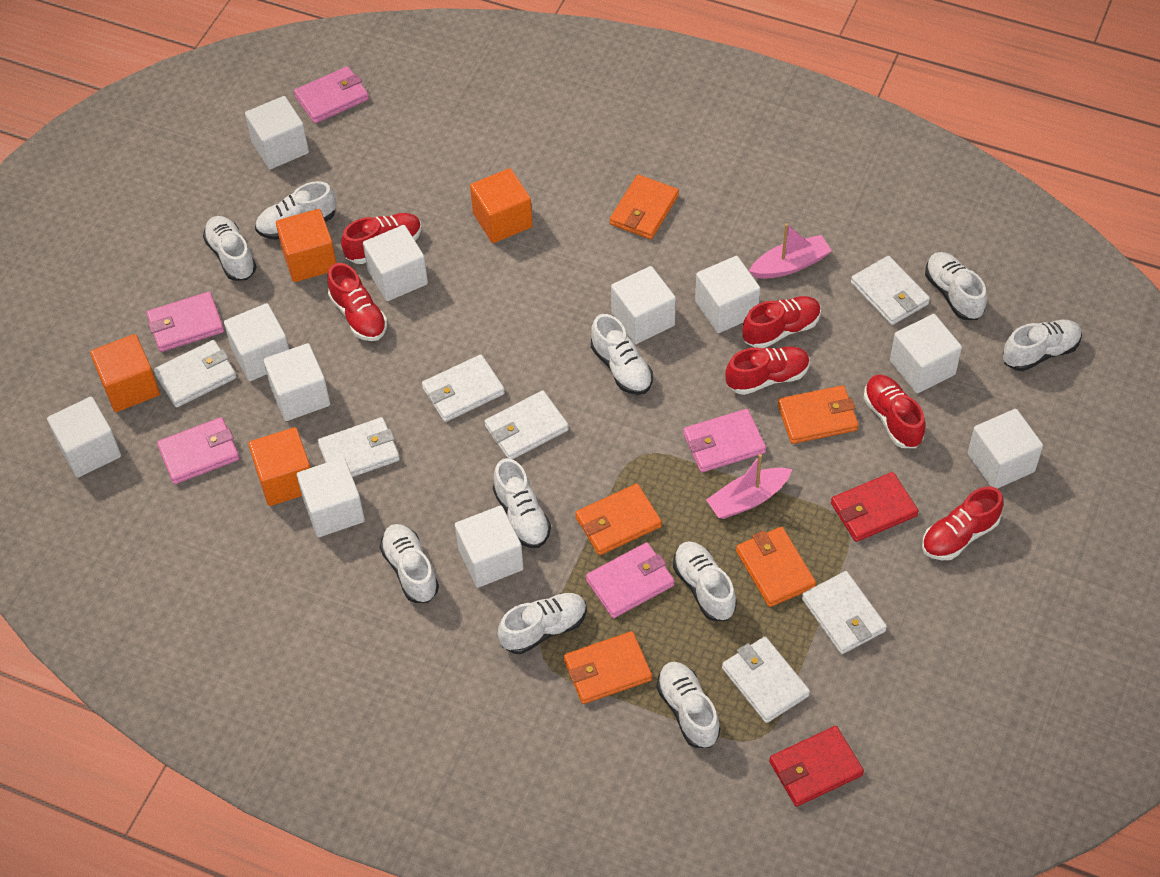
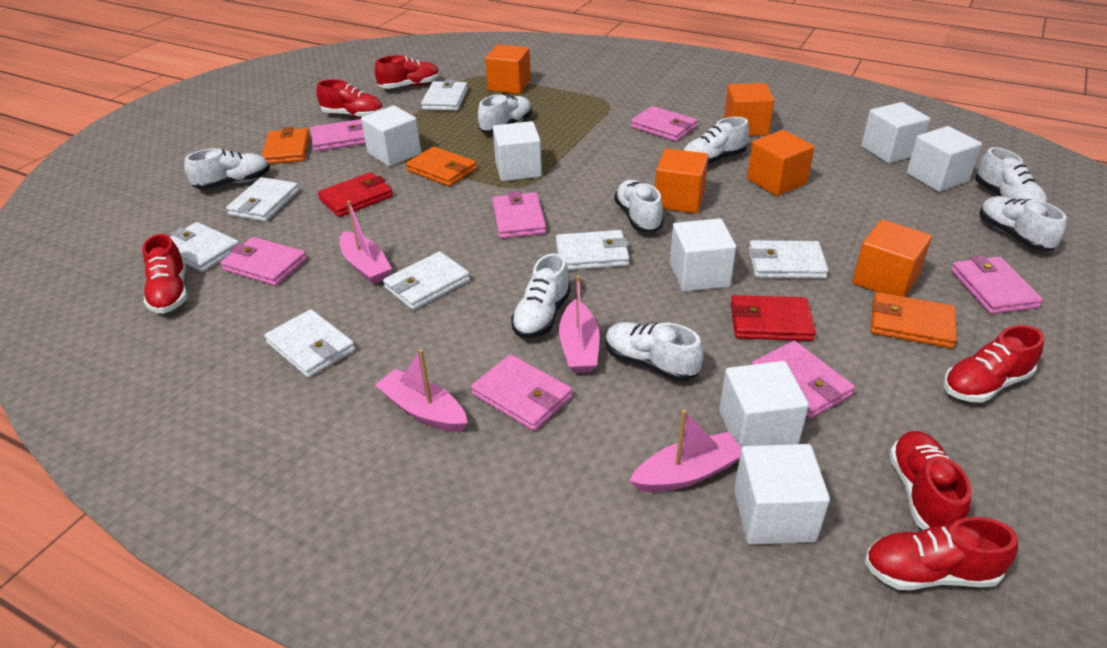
orange cube: [90,334,160,412] [248,427,311,506] [276,209,337,282] [470,168,533,243] = 4 -> [485,44,531,94] [655,148,709,213] [724,83,774,136] [747,130,815,196] [852,220,932,297] = 5
orange wallet: [564,631,652,704] [575,484,662,555] [610,174,679,239] [736,527,816,607] [778,385,859,444] = 5 -> [262,127,310,164] [406,146,477,186] [871,292,957,348] = 3
pink boat: [706,454,792,519] [749,223,832,279] = 2 -> [340,200,392,284] [375,349,467,432] [559,275,600,373] [629,409,742,492] = 4
pink wallet: [146,292,224,352] [157,417,240,484] [294,66,369,123] [586,542,675,618] [683,409,766,472] = 5 -> [220,237,307,286] [310,119,366,151] [471,354,572,431] [492,191,546,239] [631,106,697,141] [752,341,855,419] [951,255,1043,314] = 7
white cube: [47,397,121,478] [224,303,289,381] [245,96,309,169] [263,343,330,421] [297,457,365,537] [363,225,428,301] [455,506,523,588] [611,266,676,344] [695,256,760,333] [890,314,962,393] [968,409,1043,489] = 11 -> [361,106,421,167] [493,121,542,181] [670,218,736,292] [719,361,809,448] [734,444,830,545] [861,102,930,163] [907,126,982,192] = 7
white shoe: [203,216,257,281] [255,181,336,240] [380,524,439,603] [493,458,551,548] [498,593,587,654] [591,314,653,395] [656,662,720,748] [673,541,737,621] [925,252,987,320] [1003,320,1082,371] = 10 -> [184,148,270,190] [478,94,532,133] [511,253,571,338] [605,322,704,381] [614,180,664,233] [684,117,749,164] [975,147,1047,203] [979,196,1067,251] = 8

